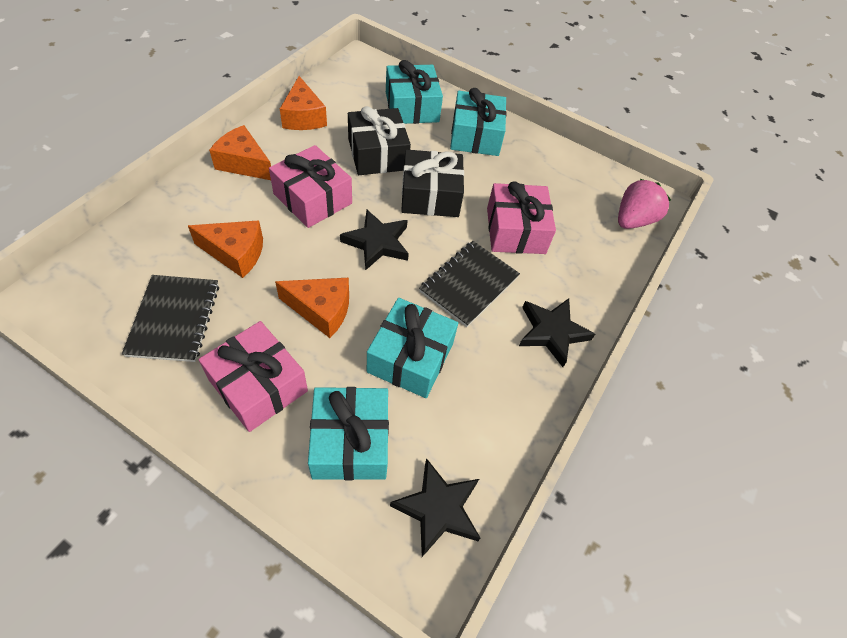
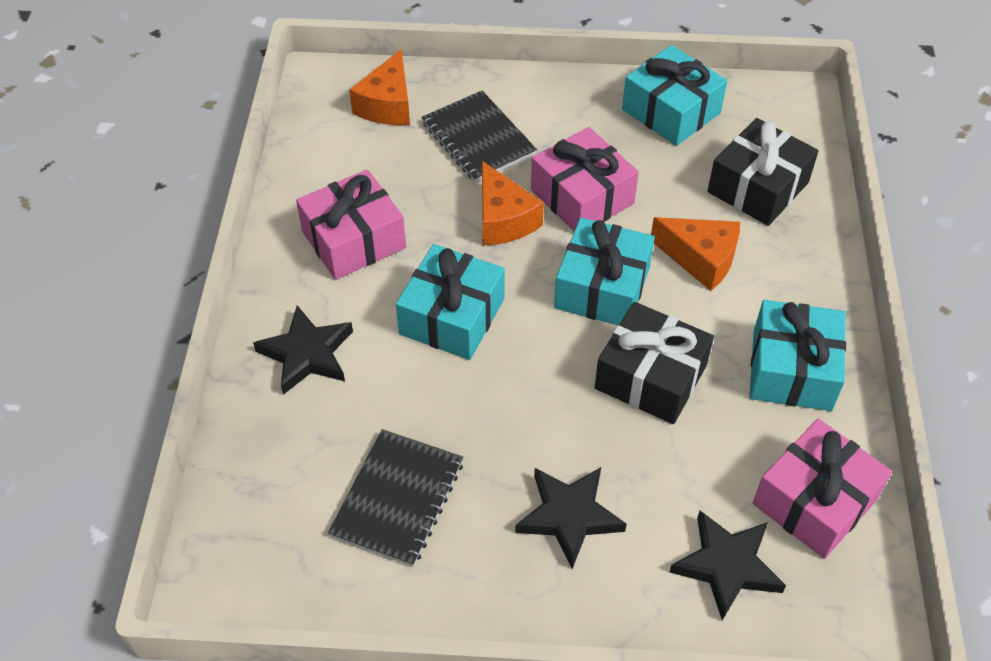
orange cheese: [188,220,263,278] [209,125,271,180] [275,278,349,338] [280,76,327,130] = 4 -> [349,49,410,125] [482,161,544,246] [651,217,740,291] = 3
pink strawberry: [618,179,671,229] = 1 -> none = 0

